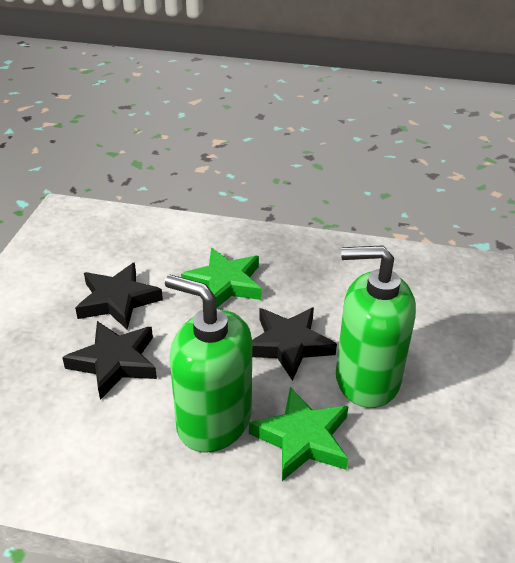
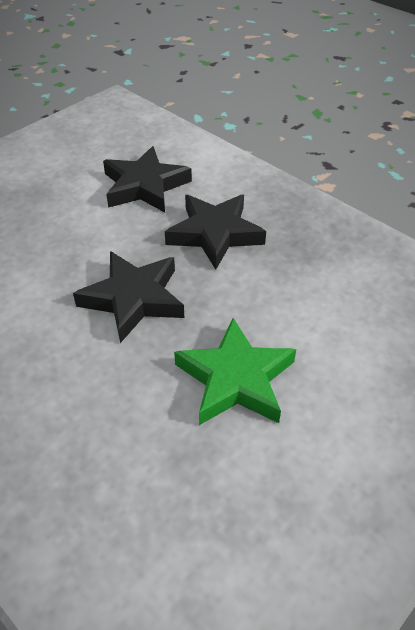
green soap dispenser: [165,275,252,453] [336,245,416,408] = 2 -> none = 0
green star: [181,248,262,308] [249,387,348,481] = 2 -> [174,318,296,425] = 1

